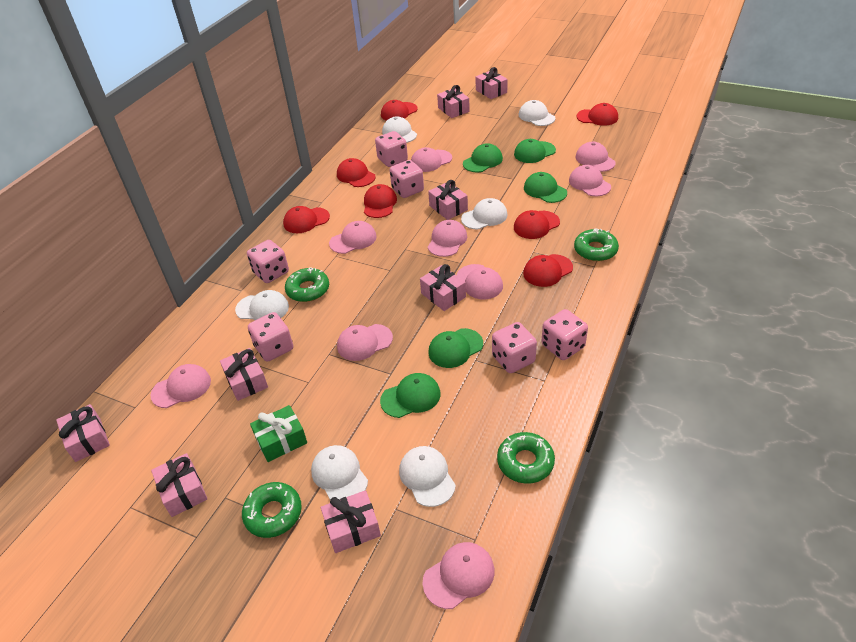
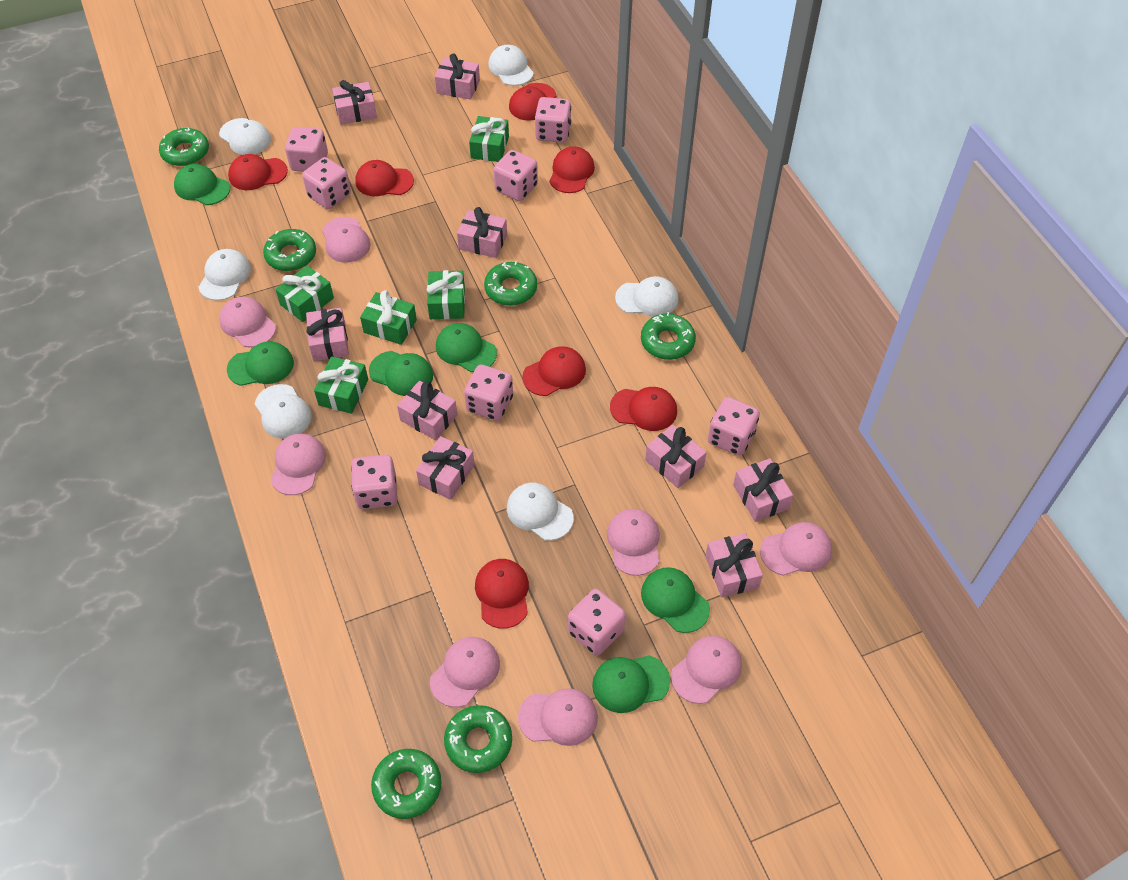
green cap: [380,373,441,418] [428,328,483,368] [463,143,503,172] [514,139,556,163] [524,172,567,203] = 5 -> [174,164,230,205] [227,341,294,386] [369,351,433,396] [436,323,497,372] [592,655,670,713] [641,567,710,633] = 6
green donut: [242,482,302,538] [285,268,329,302] [497,432,555,484] [574,229,619,261] = 4 -> [159,128,209,166] [263,229,316,271] [371,749,441,819] [444,705,512,773] [484,261,537,306] [641,312,696,360] = 6
green gift: [250,405,307,462] = 1 -> [275,266,334,322] [314,356,368,414] [360,290,417,345] [427,270,465,319] [469,116,509,162] = 5
pink cap: [150,364,211,408] [329,221,377,254] [337,324,393,361] [411,147,452,172] [423,542,495,609] [428,220,467,257] [457,264,503,299] [569,165,611,196] [576,142,616,172] = 9 -> [219,297,276,347] [270,433,326,495] [322,217,371,262] [430,637,500,707] [518,688,598,746] [607,509,659,576] [671,636,742,704] [760,522,832,576] = 8
pink dice: [247,240,289,283] [248,312,293,362] [375,131,408,167] [390,160,424,198] [492,322,537,373] [541,309,588,360] = 6 -> [285,127,328,172] [302,157,351,209] [351,454,398,509] [464,364,513,421] [494,150,538,201] [535,97,571,143] [568,589,626,655] [708,397,760,456] = 8
pink gift: [56,404,110,462] [151,453,207,517] [220,348,268,401] [321,490,381,553] [420,264,466,311] [428,180,468,220] [437,85,470,118] [476,67,508,99] = 8 -> [306,308,349,361] [332,80,377,125] [397,381,457,440] [416,436,475,500] [435,53,480,100] [457,207,507,258] [645,425,707,488] [705,533,763,597] [733,458,793,522] = 9

